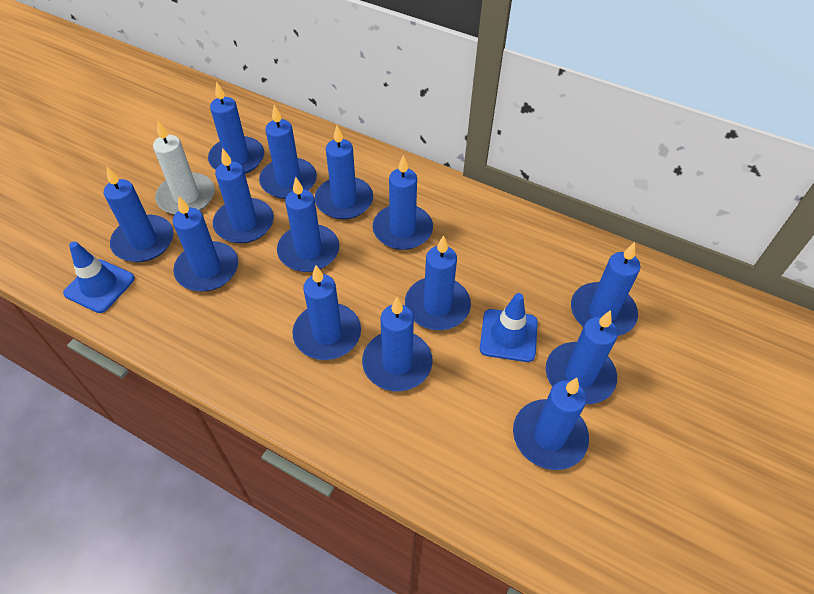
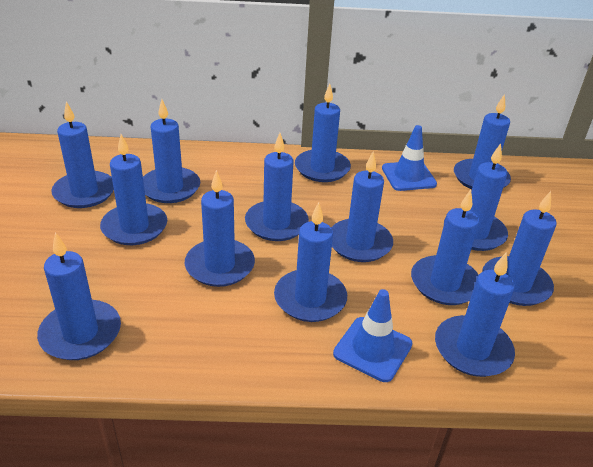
white candle: [153,121,215,215] = 1 -> none = 0

